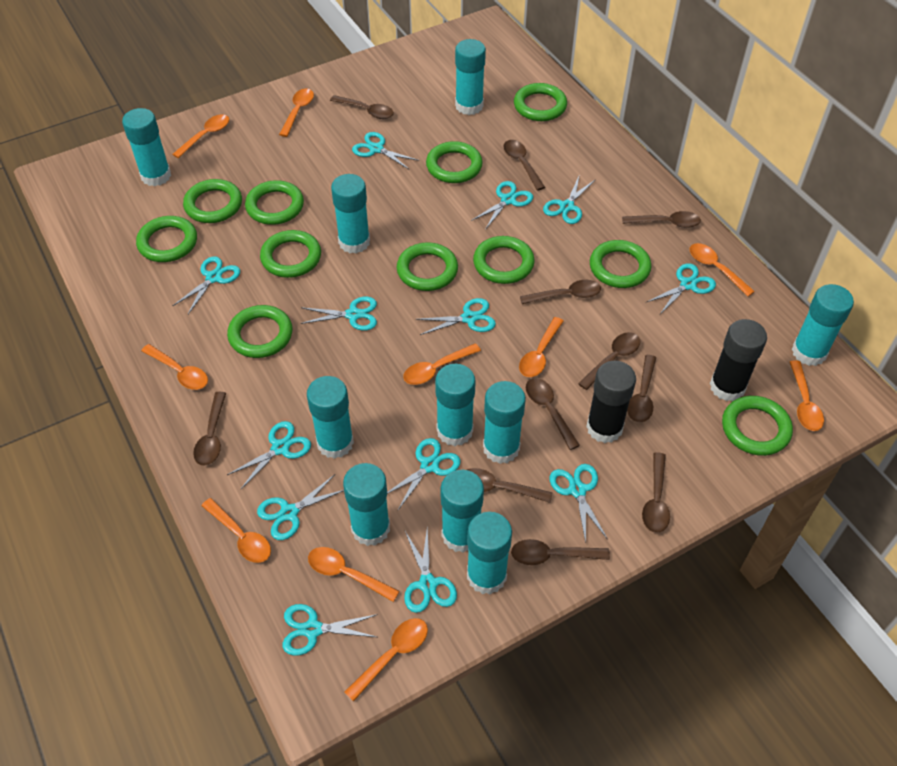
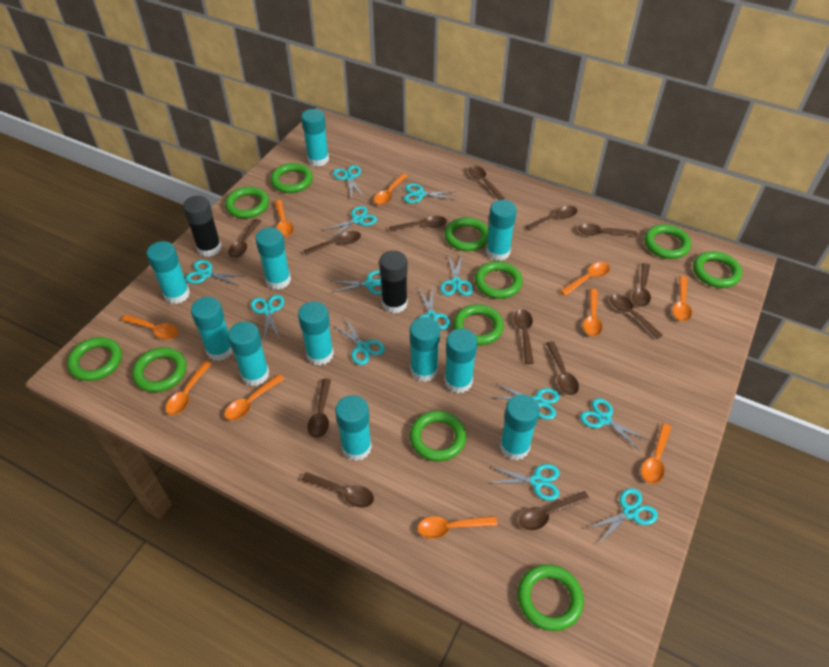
brown spoon: [193,392,226,466] [330,95,394,119] [467,468,552,503] [503,140,545,191] [511,539,610,565] [520,280,601,304] [526,378,580,450] [578,332,640,390] [622,211,701,228] [627,355,656,422] [642,452,670,533] = 11 -> [228,219,261,258] [302,472,374,508] [303,231,361,255] [307,378,331,438] [389,216,447,232] [468,166,505,200] [514,309,534,364] [519,491,590,530] [526,205,577,231] [546,341,579,395] [578,223,637,237] [610,294,663,339] [632,263,651,307] = 13
turquoise glue stick: [122,108,171,186] [307,376,354,459] [331,174,370,253] [343,463,390,546] [435,364,476,446] [441,470,484,553] [455,39,486,115] [467,512,512,595] [483,381,526,464] [792,284,854,366] = 10 -> [147,241,190,304] [191,297,233,361] [228,321,269,386] [255,227,291,290] [298,301,334,365] [301,109,329,167] [335,395,372,461] [410,317,440,382] [444,329,477,393] [486,200,517,261] [500,394,540,460] = 11

